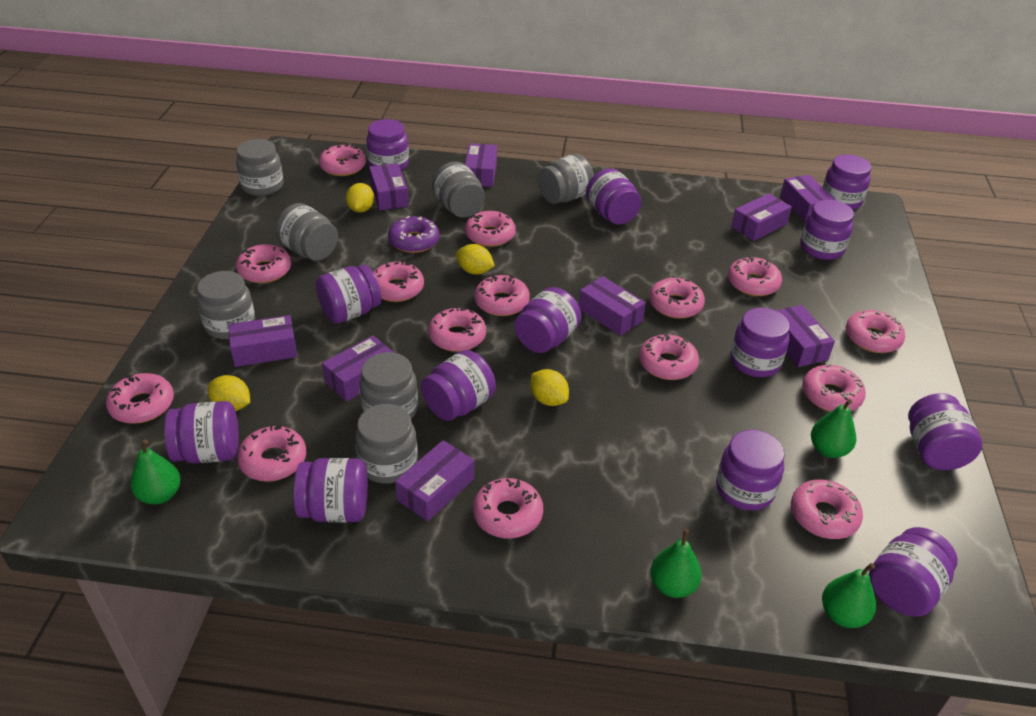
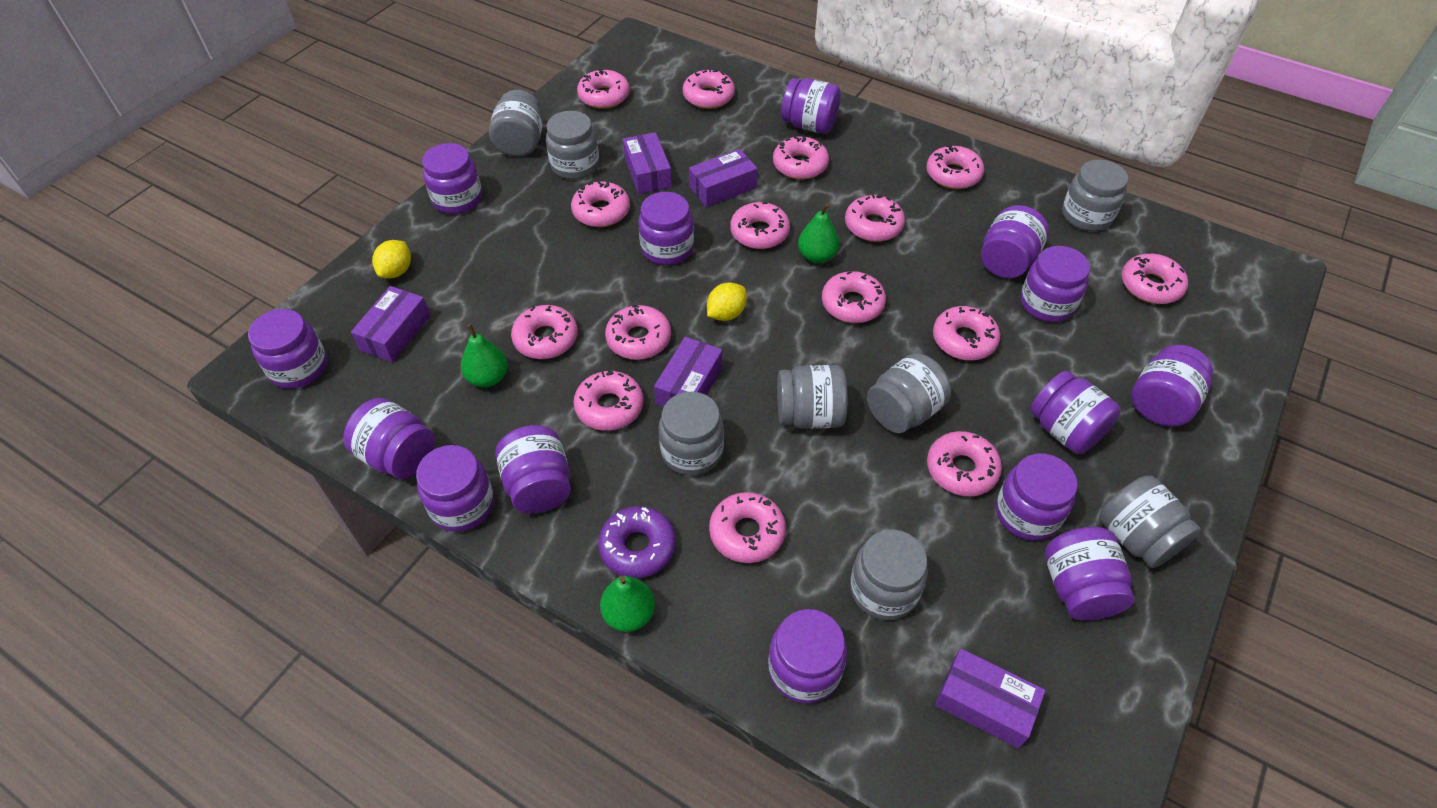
green pear: [130,440,181,504] [650,529,702,598] [811,399,856,458] [822,563,876,628] = 4 -> [461,324,508,387] [600,575,655,632] [798,203,839,263] = 3
grey jar: [197,271,255,339] [236,139,283,196] [275,203,338,261] [355,404,418,484] [359,352,418,419] [432,162,485,218] [538,154,594,204] = 7 -> [489,90,543,156] [546,111,599,180] [659,391,724,476] [777,365,848,429] [850,529,928,620] [867,353,951,433] [1062,160,1128,231] [1100,476,1201,568] = 8
purple box: [228,315,297,367] [322,336,394,401] [369,163,409,210] [395,440,474,521] [465,143,497,187] [579,276,646,336] [731,193,792,241] [776,305,835,367] [780,175,835,222] = 9 -> [351,286,430,362] [623,132,672,194] [654,337,722,407] [689,149,758,207] [935,648,1045,748] = 5
purple jar: [164,401,239,464] [294,458,368,522] [316,265,381,324] [366,119,409,171] [421,350,496,421] [514,287,581,353] [586,168,641,225] [716,430,785,511] [730,308,790,377] [800,200,854,260] [823,155,872,210] [869,527,958,617] [908,393,983,470] = 13 -> [248,309,327,389] [343,398,435,479] [416,445,494,532] [422,143,482,214] [495,425,571,513] [638,192,694,265] [768,609,847,704] [781,78,841,134] [981,205,1049,278] [996,453,1078,541] [1021,246,1090,322] [1030,371,1121,454] [1045,527,1135,621] [1131,345,1213,426] = 14
yellow lemon: [208,375,250,411] [346,183,374,213] [456,244,495,275] [530,369,569,406] = 4 -> [372,240,411,279] [707,282,747,321] = 2

